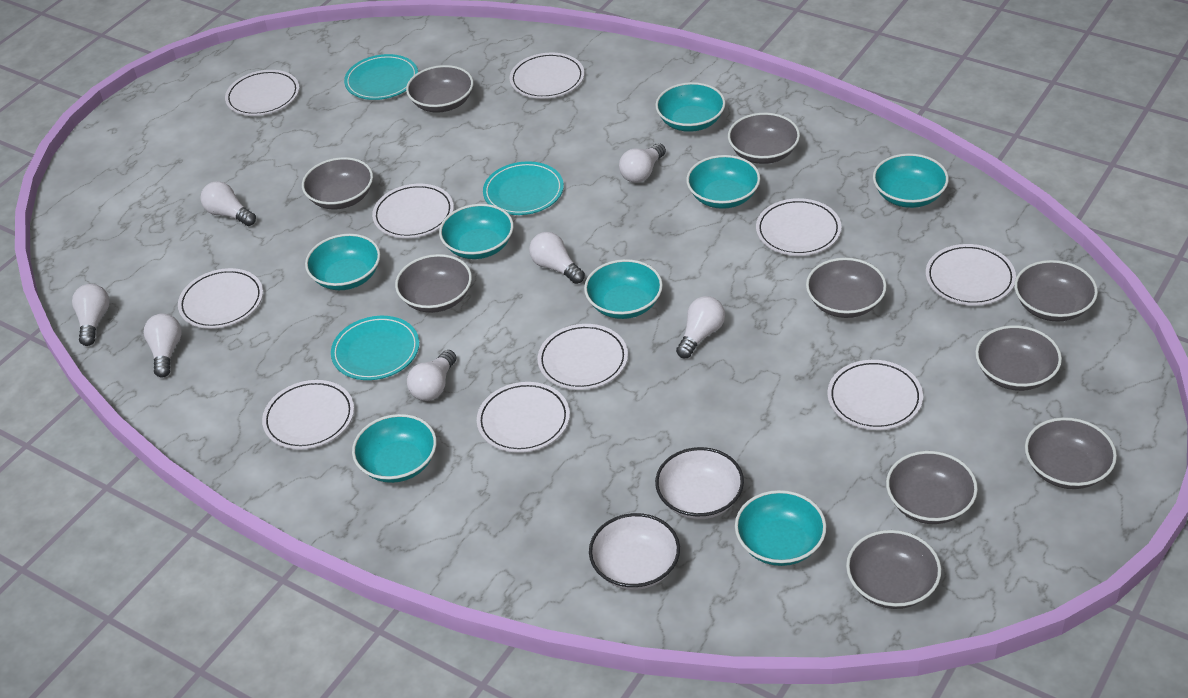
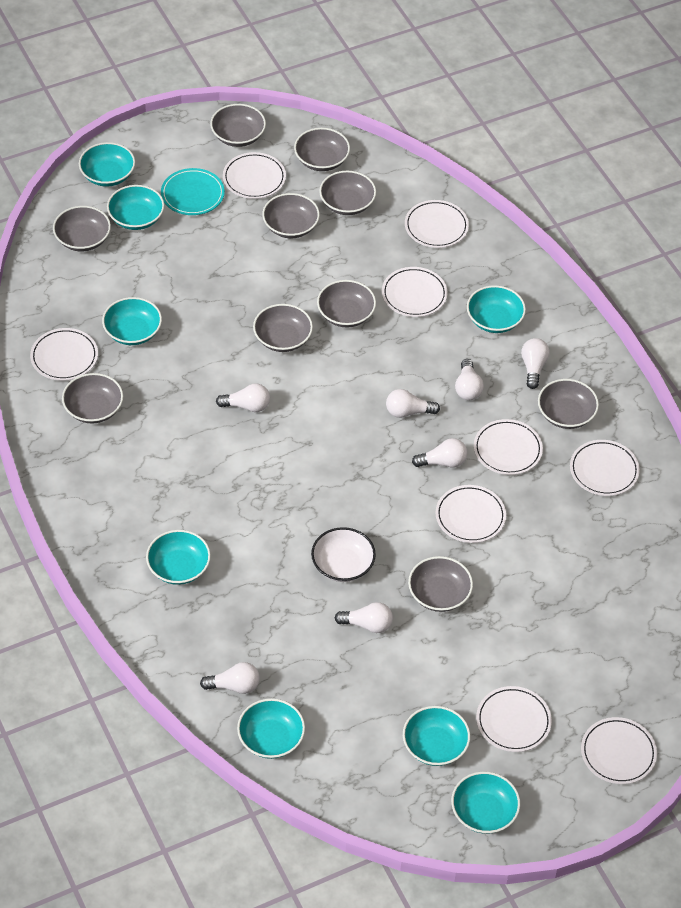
turquoise plate: [331,316,419,380] [344,54,418,100] [483,161,564,215] = 3 -> [161,168,225,215] = 1
white bowl: [589,513,680,590] [655,447,744,519] = 2 -> [311,527,376,582] = 1
white plate: [178,268,263,329] [225,70,299,116] [262,380,354,450] [372,184,454,238] [477,382,570,453] [510,53,584,99] [538,324,628,390] [756,198,841,256] [828,360,923,430] [926,244,1016,306] = 10 -> [30,328,98,381] [223,152,286,199] [382,267,448,317] [405,200,469,248] [435,485,506,543] [474,419,543,475] [476,686,552,752] [570,440,640,496] [581,717,657,784] = 9

